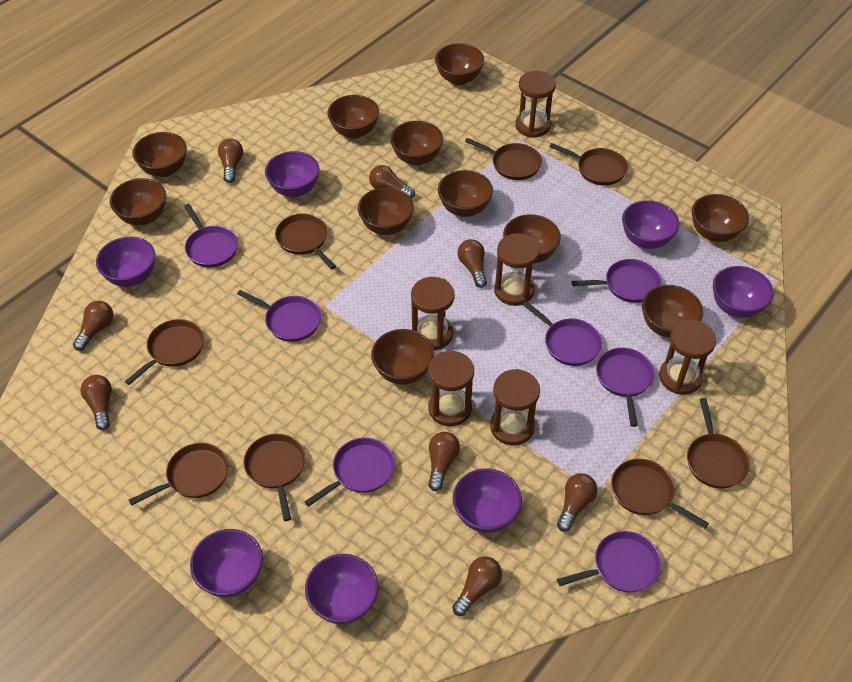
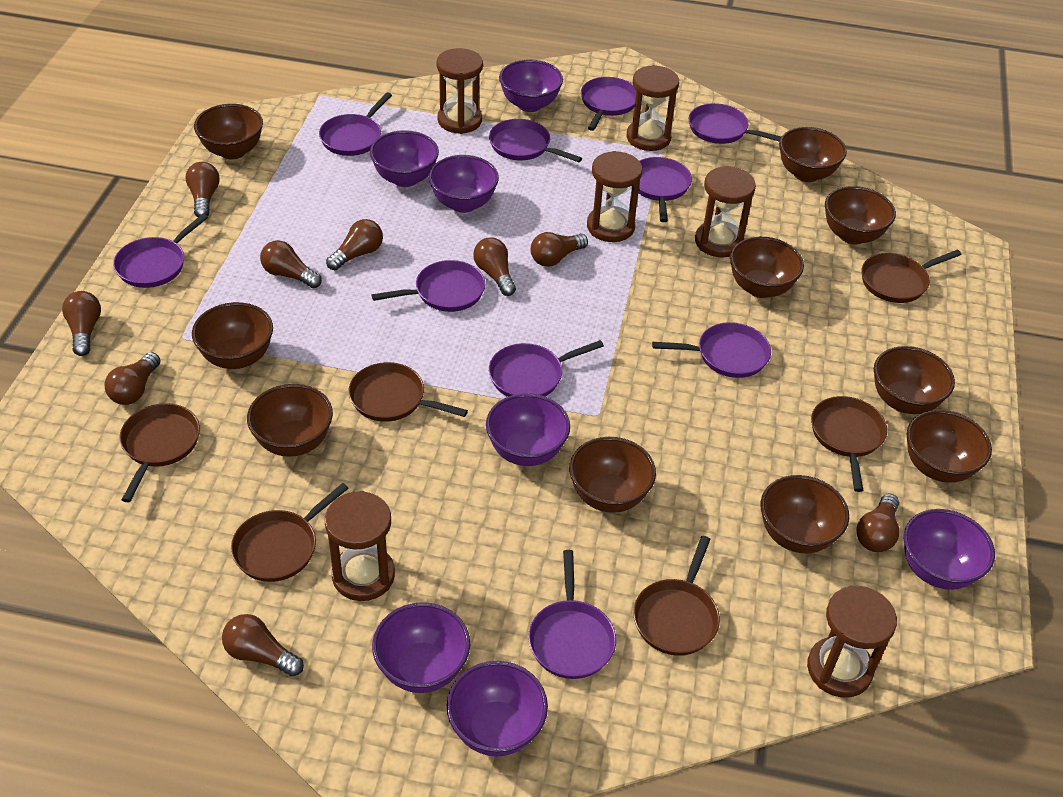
brown bowl: [110,178,166,225] [133,132,187,177] [327,95,379,139] [358,187,414,235] [371,329,434,385] [390,121,443,165] [435,43,484,85] [438,170,493,217] [503,214,561,263] [642,285,703,338] [692,194,749,242] = 11 -> [192,302,273,369] [194,104,263,159] [247,384,333,457] [569,437,656,513] [730,237,804,298] [761,475,849,554] [779,127,847,182] [825,186,896,245] [874,346,955,414] [907,410,992,483] = 10
brown light bulb: [73,301,113,351] [80,375,112,430] [218,138,243,183] [369,165,415,199] [428,432,460,491] [452,556,502,616] [458,239,487,288] [557,473,597,532] = 8 -> [62,291,101,356] [105,352,160,405] [186,162,220,217] [222,614,304,677] [260,240,322,288] [326,219,383,270] [473,237,516,296] [531,232,588,267] [856,493,899,552] = 9
brown pan: [124,319,204,385] [129,443,229,506] [243,434,306,521] [275,214,336,270] [465,138,542,180] [549,143,628,186] [611,459,709,528] [687,398,750,489] = 8 -> [119,403,200,502] [231,483,349,582] [348,362,468,422] [633,536,720,656] [811,396,887,492] [862,250,961,303] = 6
purple pan: [184,204,238,268] [237,290,321,342] [305,438,395,507] [522,301,602,366] [557,531,661,593] [572,259,661,303] [596,348,655,427] = 7 -> [113,214,208,288] [319,92,392,156] [372,260,485,312] [489,119,582,162] [489,340,604,397] [528,550,616,679] [581,77,636,131] [638,157,692,222] [652,322,771,378] [689,103,781,144] = 10

